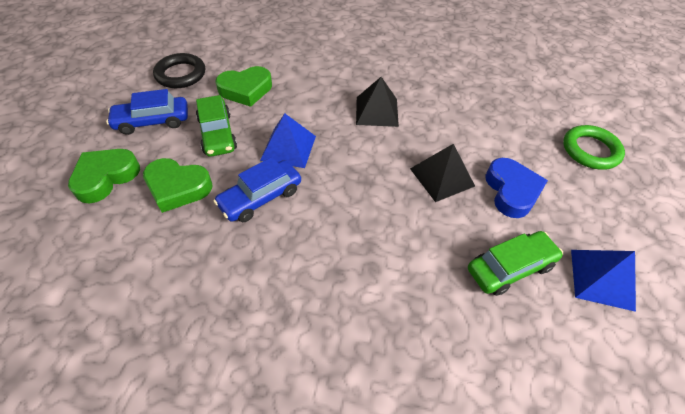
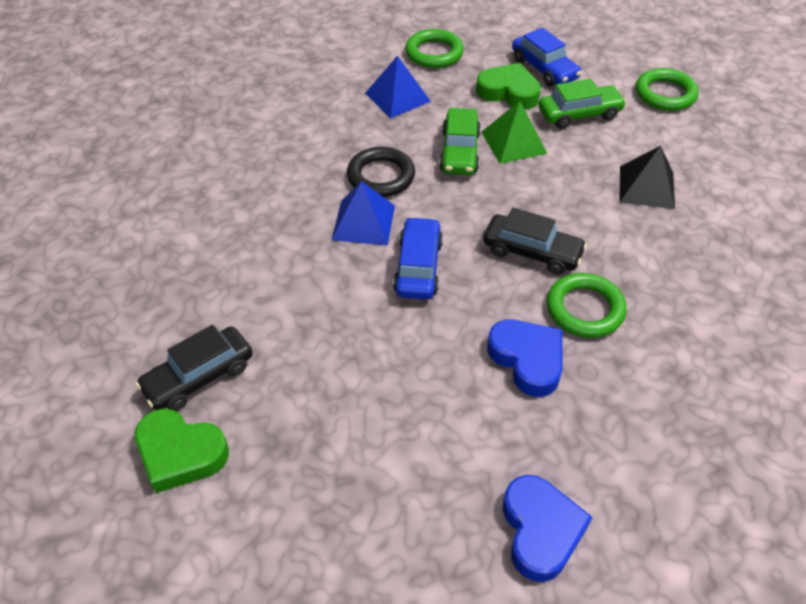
black car: none = 0 -> [136,325,252,411] [483,208,587,275] = 2
black pyramid: [356,77,399,127] [410,144,475,202] = 2 -> [619,146,675,209] = 1
blue heart: [485,158,548,218] = 1 -> [487,320,563,397] [503,475,592,582] = 2
green heart: [68,149,140,203] [143,158,213,213] [215,66,272,107] = 3 -> [135,408,229,493] [476,63,541,109] = 2
green pyramid: none = 0 -> [482,101,548,164] = 1
green ring: [563,125,625,170] = 1 -> [405,29,464,68] [547,273,627,338] [636,68,699,111] = 3

